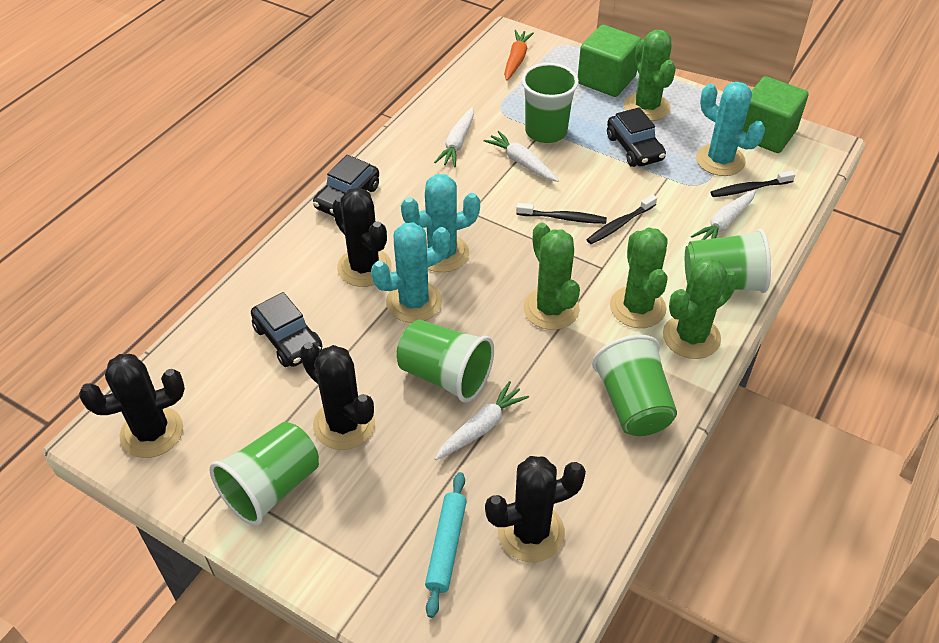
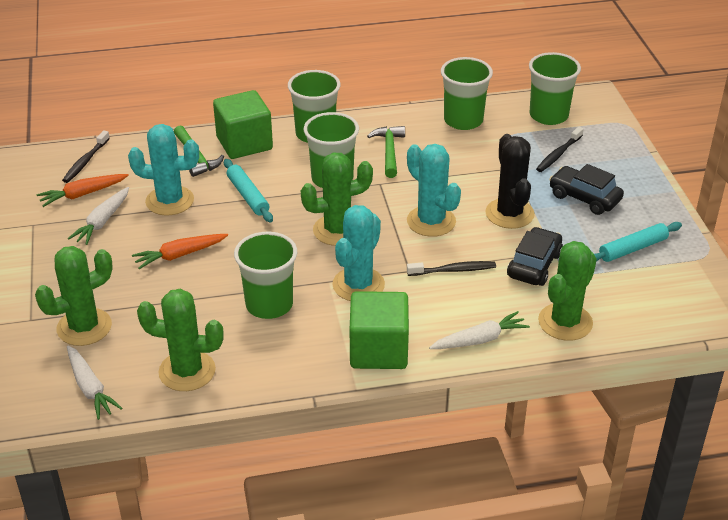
black cactus: [79,354,185,458] [300,342,375,450] [332,187,392,287] [485,456,586,562] = 4 -> [485,134,535,229] = 1
black car: [251,292,322,367] [313,155,379,216] [607,107,666,167] = 3 -> [507,227,563,286] [549,164,624,215] = 2
green hammer: none = 0 -> [174,125,224,177] [367,126,405,178] = 2
orange carrot: [504,30,534,81] = 1 -> [37,174,129,207] [132,234,228,269] = 2
turquoise rolling pin: [425,472,467,618] = 1 -> [224,159,273,222] [594,222,682,262] = 2
white carrot: [434,107,474,167] [435,381,529,460] [483,131,559,182] [691,190,756,240] = 4 -> [67,346,123,420] [68,187,129,245] [429,311,530,349] = 3

